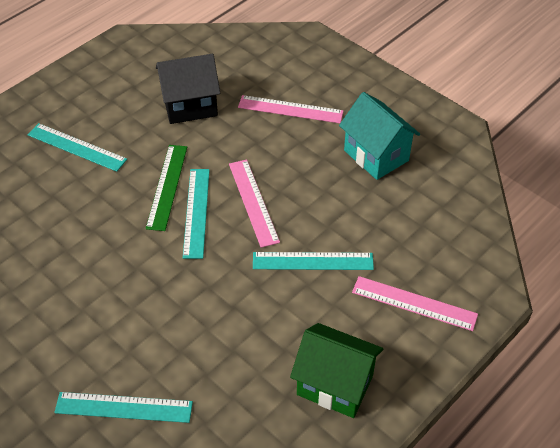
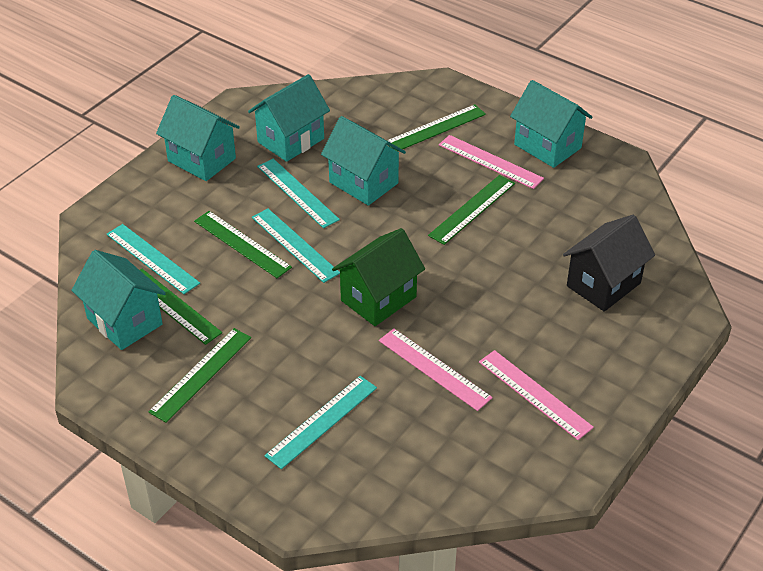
green ruler: [146,145,187,231] = 1 -> [140,269,222,345] [148,328,251,423] [194,211,292,278] [387,104,486,151] [428,175,515,245] = 5
turquoise house: [339,92,420,180] = 1 -> [71,250,166,350] [156,95,240,181] [248,74,330,162] [321,116,406,206] [510,80,593,168] = 5

